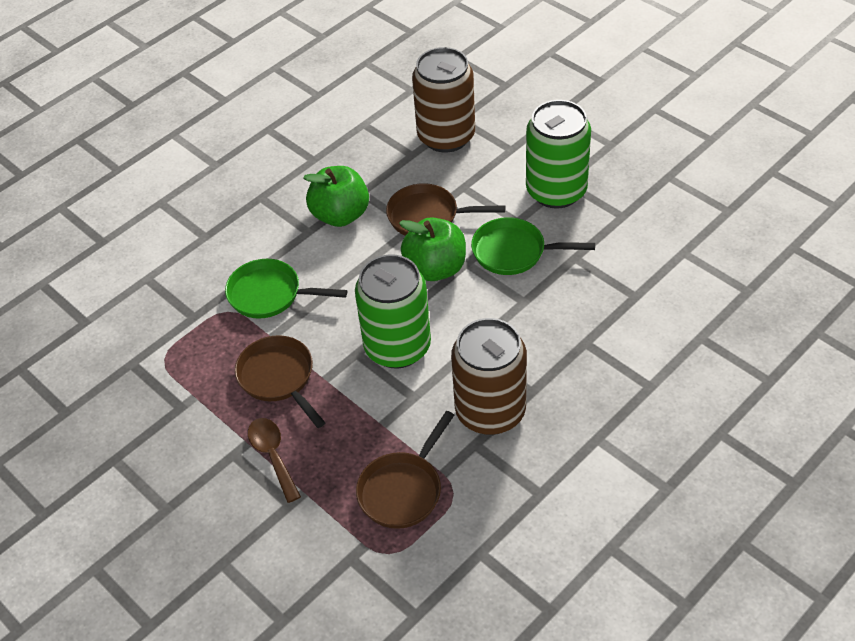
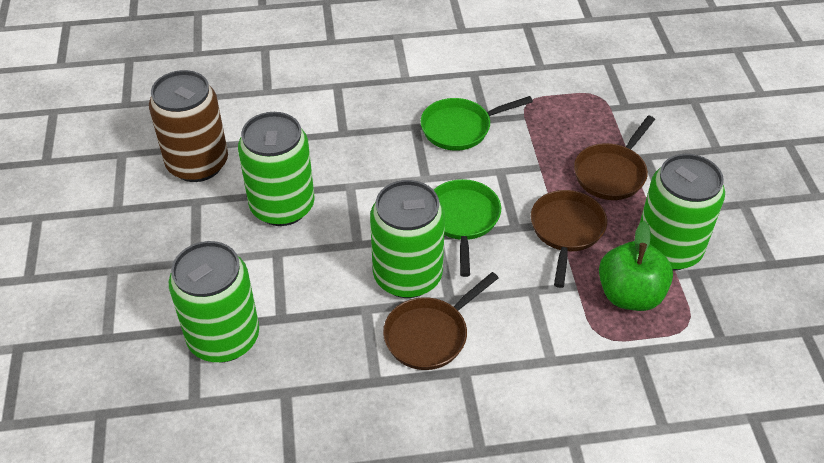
brown can: [412,47,475,152] [451,318,527,435] = 2 -> [149,70,228,182] = 1
brown spoon: [248,418,301,503] = 1 -> none = 0
green apple: [303,166,369,227] [399,217,466,281] = 2 -> [599,221,673,311] = 1
green can: [355,254,431,369] [526,100,591,209] = 2 -> [169,241,259,362] [238,112,315,226] [370,180,445,298] [640,154,725,271] = 4

